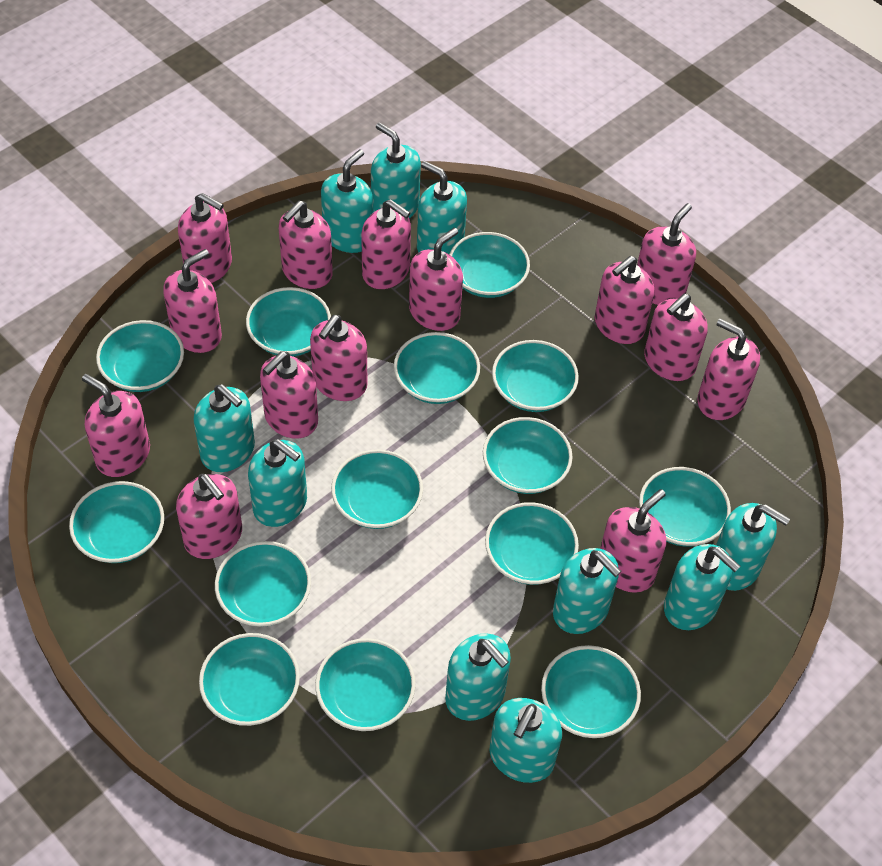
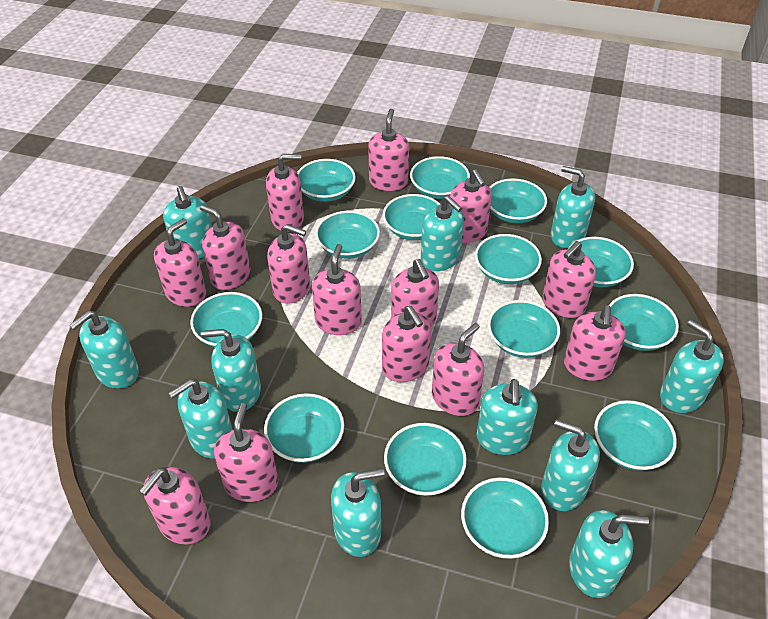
turquoise soap dispenser: [193,384,255,472] [248,439,307,527] [321,149,373,253] [371,122,421,219] [417,161,467,254] [445,633,511,721] [490,698,562,783] [553,548,621,634] [664,544,740,630] [716,503,790,591] = 10 -> [69,310,139,388] [163,186,212,259] [169,379,233,458] [201,329,261,412] [331,468,385,557] [421,195,464,271] [476,379,538,455] [541,420,600,511] [551,166,595,248] [569,510,649,598] [660,320,724,413] = 11

